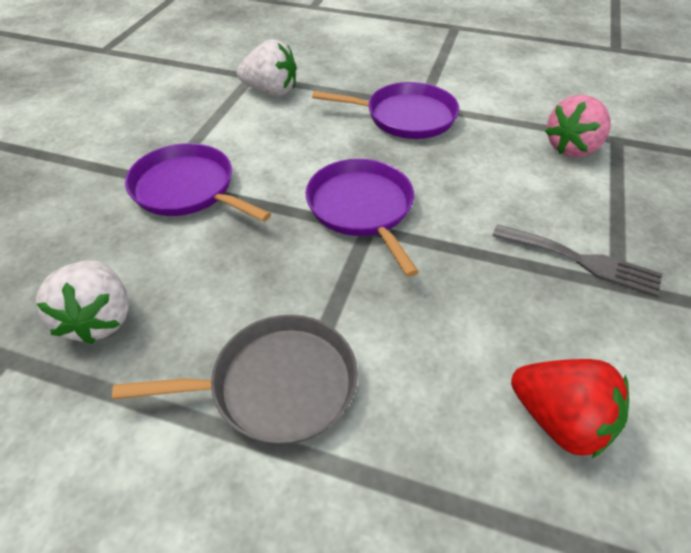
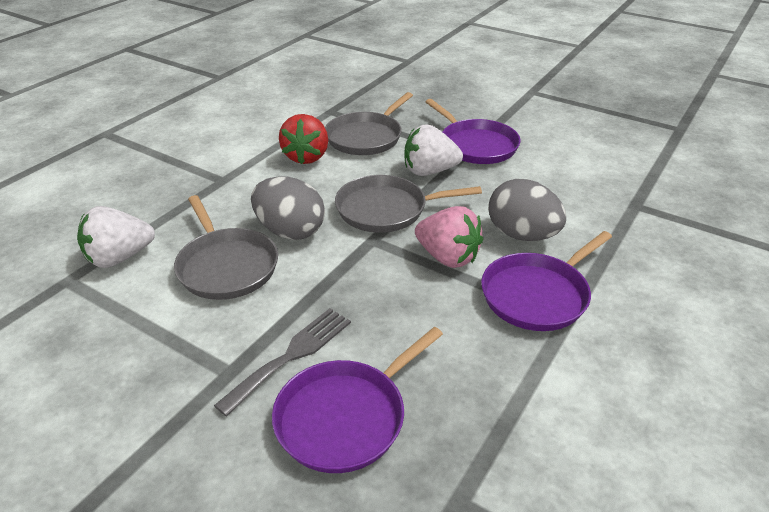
grey egg: none = 0 -> [251,177,325,240] [488,179,566,241] = 2
grey pan: [112,315,358,445] = 1 -> [174,195,278,300] [325,92,413,155] [335,175,482,233] = 3

